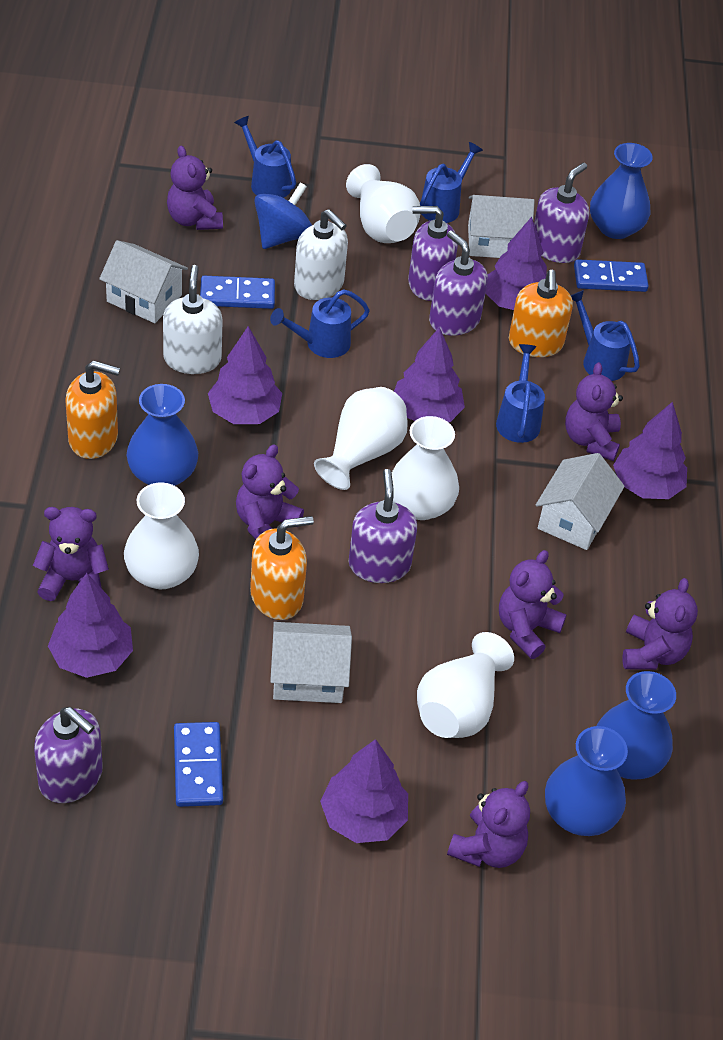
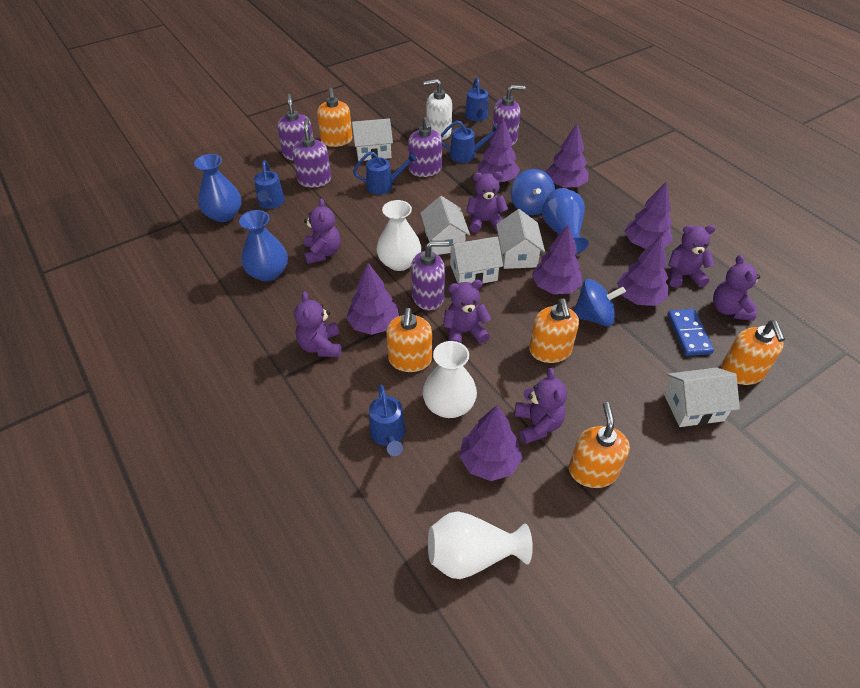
blue domino: [174,722,223,807] [200,276,275,309] [574,259,648,292] = 3 -> [668,309,714,356] = 1
blue spinning top: [254,182,312,249] = 1 -> [511,169,555,215] [574,279,626,327] = 2
blue vase: [127,384,198,486] [545,726,628,836] [590,143,653,239] [596,671,676,780] = 4 -> [194,154,241,222] [239,210,288,281] [542,188,589,254] = 3
orange soap dispenser: [66,361,120,459] [250,516,314,620] [509,270,573,357] = 3 -> [317,88,352,147] [386,308,432,372] [529,299,579,363] [569,402,630,488] [721,320,785,385] = 5
purple tree: [48,573,133,678] [208,326,282,424] [320,739,408,843] [394,327,465,422] [486,217,547,310] [613,402,687,499] = 6 -> [346,263,399,335] [459,405,522,481] [478,118,520,182] [532,225,582,294] [546,123,588,188] [617,235,668,306] [625,182,673,249] = 7
white house: [99,240,188,323] [270,622,352,703] [468,195,535,258] [536,453,625,550] = 4 -> [352,118,393,161] [420,196,470,255] [449,237,503,283] [496,209,545,269] [664,368,740,427] = 5
white soap dispenser: [163,265,223,374] [294,209,348,300] = 2 -> [424,79,452,140] = 1
white vase: [124,482,199,589] [314,387,408,490] [346,164,420,243] [392,416,459,520] [417,632,514,738] = 5 -> [376,200,421,271] [423,341,477,418] [428,512,533,579] = 3

